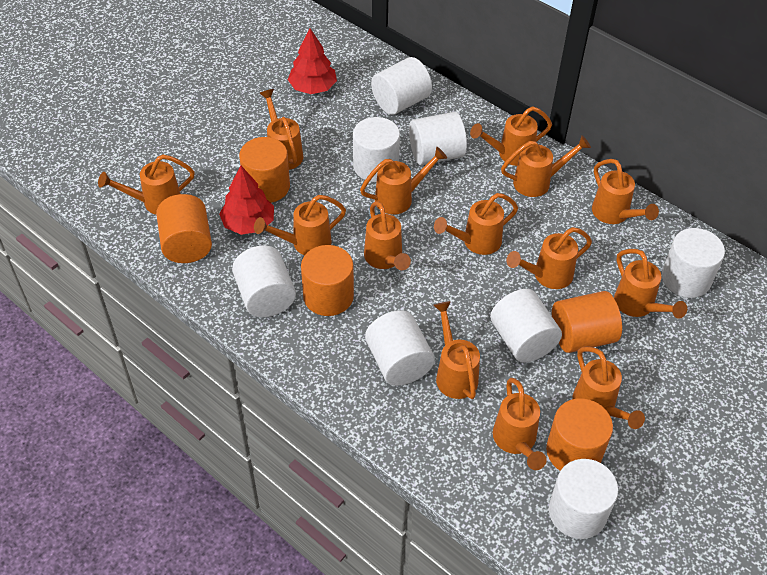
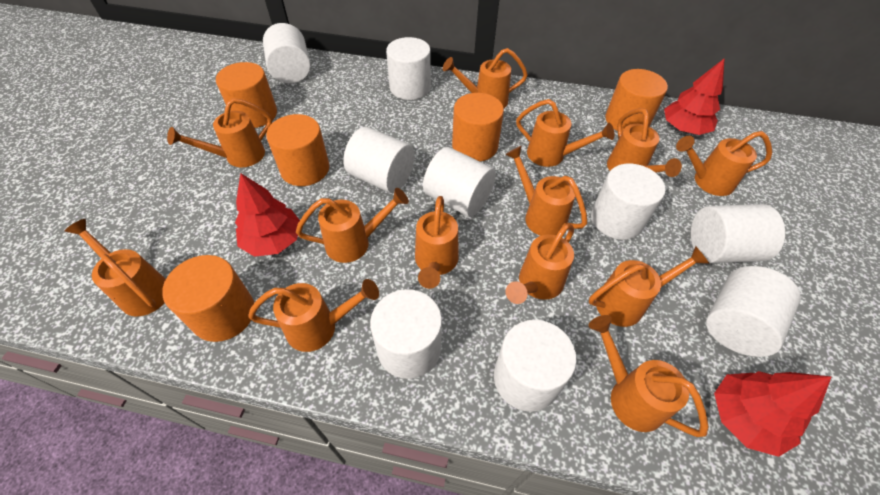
orange watering can: [98,155,195,214] [254,195,346,255] [259,89,303,170] [360,147,447,215] [364,201,411,270] [433,301,480,399] [434,193,518,255] [470,106,552,166] [493,378,547,470] [501,135,591,197] [506,227,592,289] [572,347,645,429] [592,159,659,224] [614,249,687,319] = 14 -> [65,219,166,317] [167,98,272,167] [248,279,379,352] [296,188,409,263] [415,196,459,289] [443,48,528,108] [505,146,587,236] [506,223,574,304] [516,99,614,167] [588,315,708,437] [589,246,710,327] [607,108,682,177] [676,131,772,196] = 13
red tree: [219,165,274,235] [288,28,337,94] = 2 -> [235,173,300,257] [664,59,724,135] [714,371,831,457] = 3
white cylinder: [232,245,296,317] [353,117,400,182] [365,310,435,386] [371,57,432,115] [409,112,467,165] [490,289,562,363] [549,459,618,539] [662,228,725,298] = 8 -> [263,23,310,83] [343,127,415,193] [370,289,442,379] [386,37,431,100] [423,147,496,217] [494,320,577,412] [591,164,665,240] [691,204,785,263] [706,266,801,357] = 9

